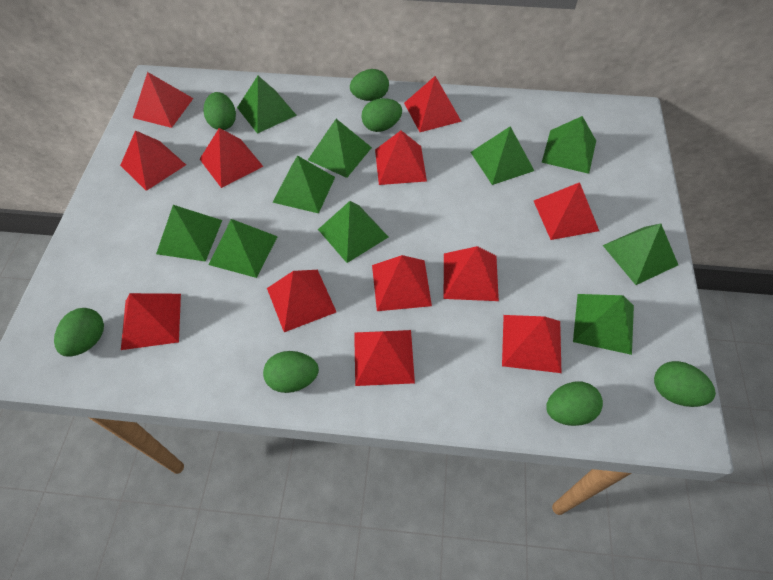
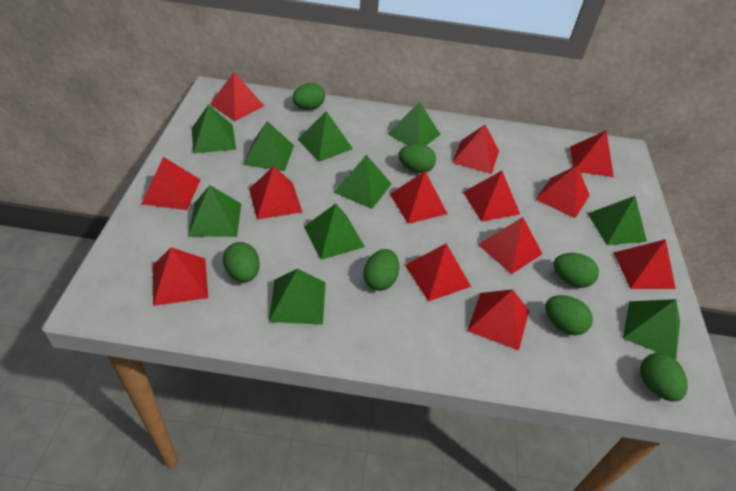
red pyramid: [120,130,186,191] [121,293,181,350] [133,72,194,128] [200,128,263,188] [267,270,336,332] [354,330,415,386] [372,255,432,311] [375,130,427,185] [404,76,462,132] [444,246,499,301] [502,315,562,373] [534,182,599,240] = 12 -> [141,157,200,210] [153,247,208,306] [210,72,264,121] [249,166,302,219] [390,171,448,224] [405,243,471,302] [452,125,499,174] [463,171,520,222] [467,289,529,350] [478,217,542,274] [535,165,590,218] [570,130,614,177] [614,239,676,289] = 13

